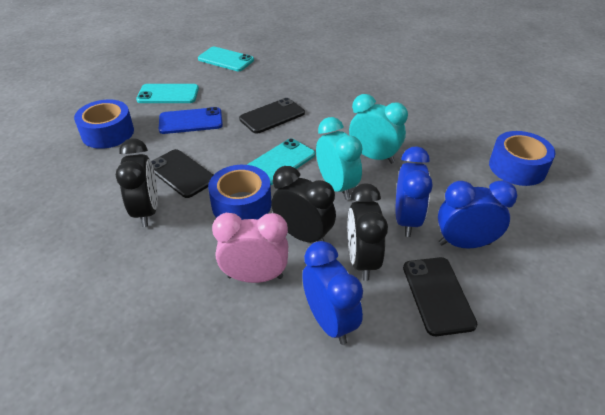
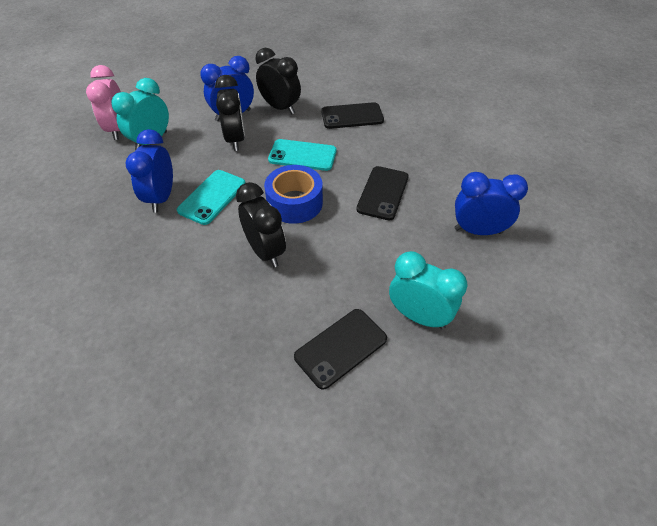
blue phone: [159,107,223,134] = 1 -> none = 0
blue tape: [74,99,134,149] [208,165,271,220] [489,131,555,186] = 3 -> [264,165,323,224] = 1
turquoise phone: [136,84,199,103] [198,47,254,71] [247,138,315,185] = 3 -> [177,170,246,225] [268,139,337,171] = 2

